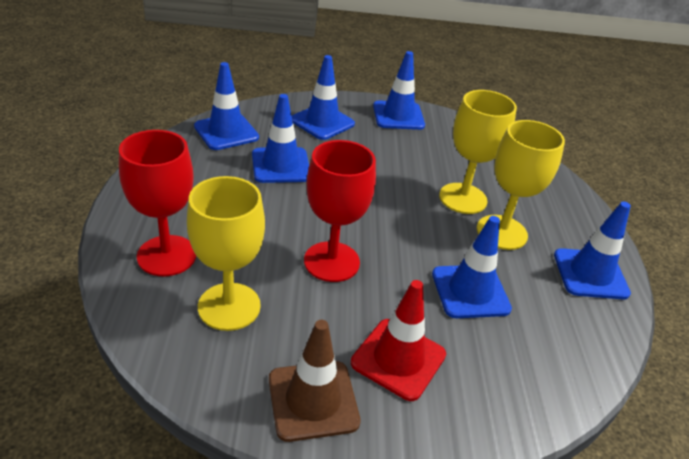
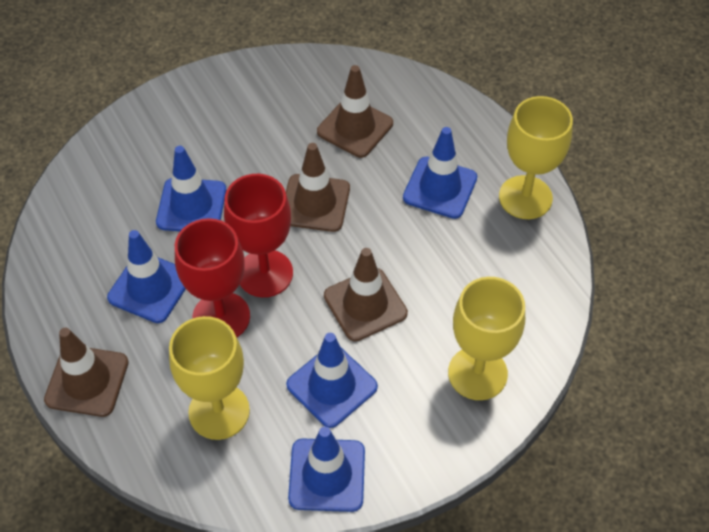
blue traffic cone: [194,62,259,150] [252,94,309,183] [292,55,355,140] [373,51,425,130] [432,216,512,318] [554,202,631,300] = 6 -> [107,230,186,323] [156,146,226,231] [286,333,378,428] [288,427,365,512] [403,127,477,219] = 5
brown traffic cone: [269,320,361,442] = 1 -> [44,328,129,417] [286,143,350,232] [317,65,393,158] [324,248,408,341] = 4
red traffic cone: [351,280,446,401] = 1 -> none = 0

